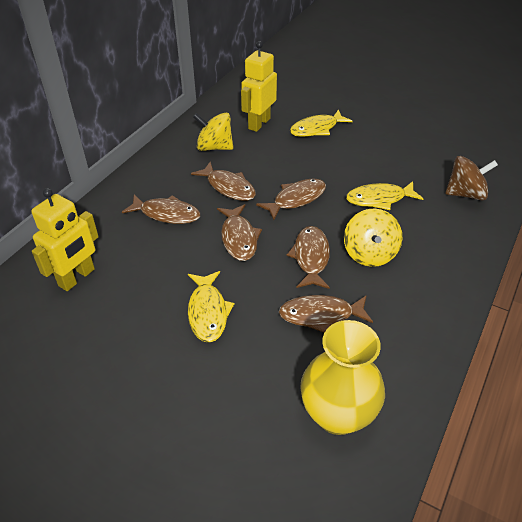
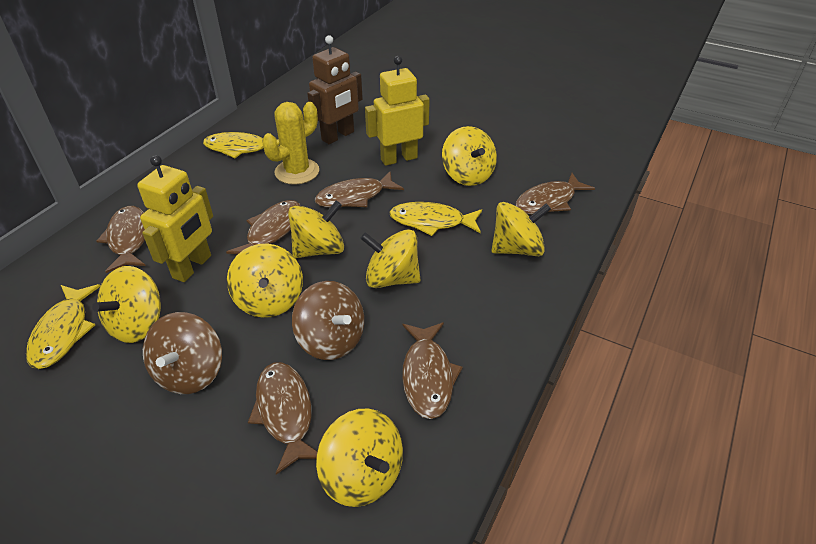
brown robot: none = 0 -> [307,35,363,144] = 1
brown spinning top: [445,156,498,201] = 1 -> [143,312,222,394] [292,281,364,360] = 2
yellow cactus: none = 0 -> [262,102,319,185] = 1
yellow spinning top: [193,113,233,151] [344,208,402,267] = 2 -> [92,266,161,343] [227,244,303,318] [288,201,344,258] [316,408,403,507] [360,229,421,288] [442,126,497,186] [491,202,551,256] = 7
yellow vase: [300,320,385,435] = 1 -> none = 0

